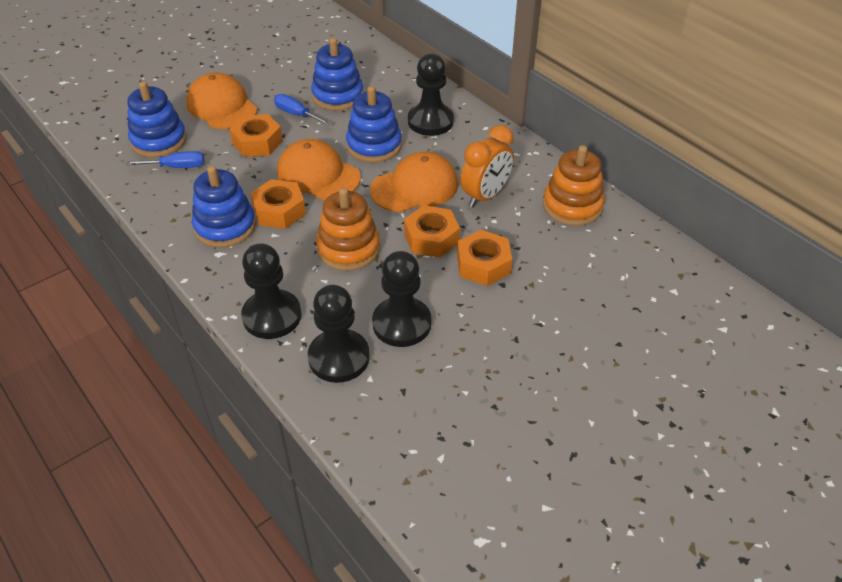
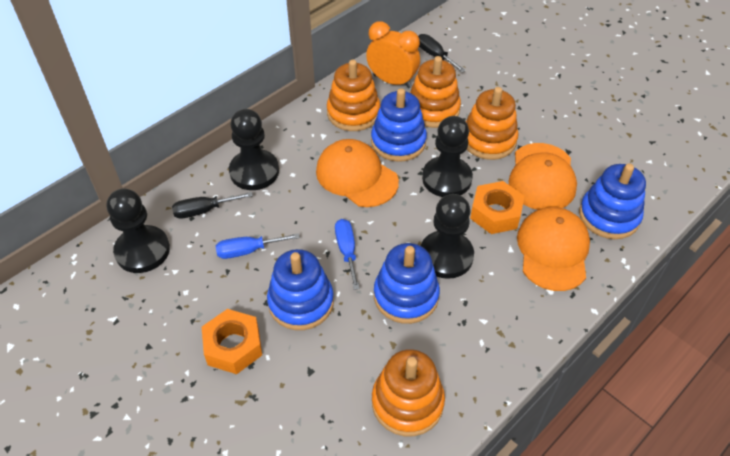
black screwdriver: none = 0 -> [172,192,253,218] [418,34,466,73] = 2
orange nut: [229,114,283,157] [251,179,306,229] [404,205,460,258] [457,230,512,286] = 4 -> [202,309,262,374] [470,181,525,234] = 2
orange stacking toy: [316,188,380,271] [543,145,605,226] = 2 -> [327,60,380,131] [372,349,445,436] [410,56,461,128] [466,87,518,160] = 4

